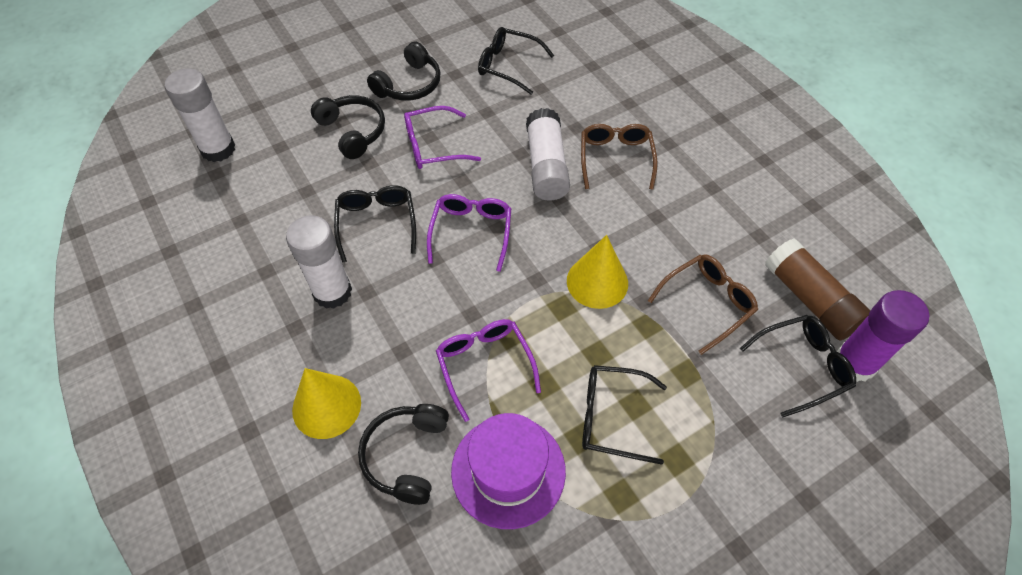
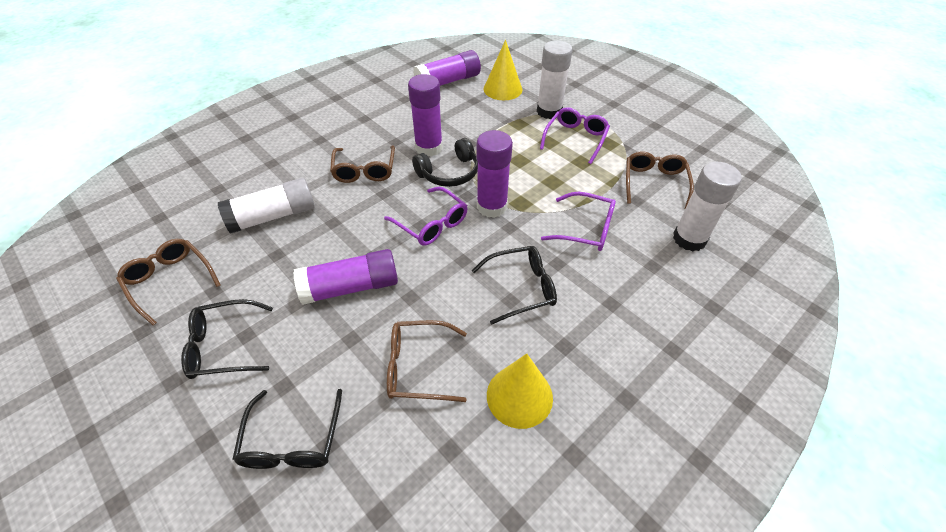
black glasses: [334,185,416,263] [478,27,554,95] [582,365,667,465] [740,315,856,418] = 4 -> [181,299,273,379] [232,389,342,469] [472,246,557,325] = 3
black headphones: [311,95,385,159] [358,404,449,505] [367,42,441,101] = 3 -> [412,138,478,187] = 1
brown glasses: [581,124,658,189] [648,254,758,355] = 2 -> [116,239,220,325] [330,145,395,183] [387,320,467,402] [626,152,694,209] = 4
brown glue stick: [765,238,870,340] = 1 -> none = 0
purple glue stick: [837,290,930,382] = 1 -> [293,249,398,305] [408,74,443,156] [413,50,481,86] [476,130,513,218] = 4
purple hat: [451,413,566,529] = 1 -> none = 0

